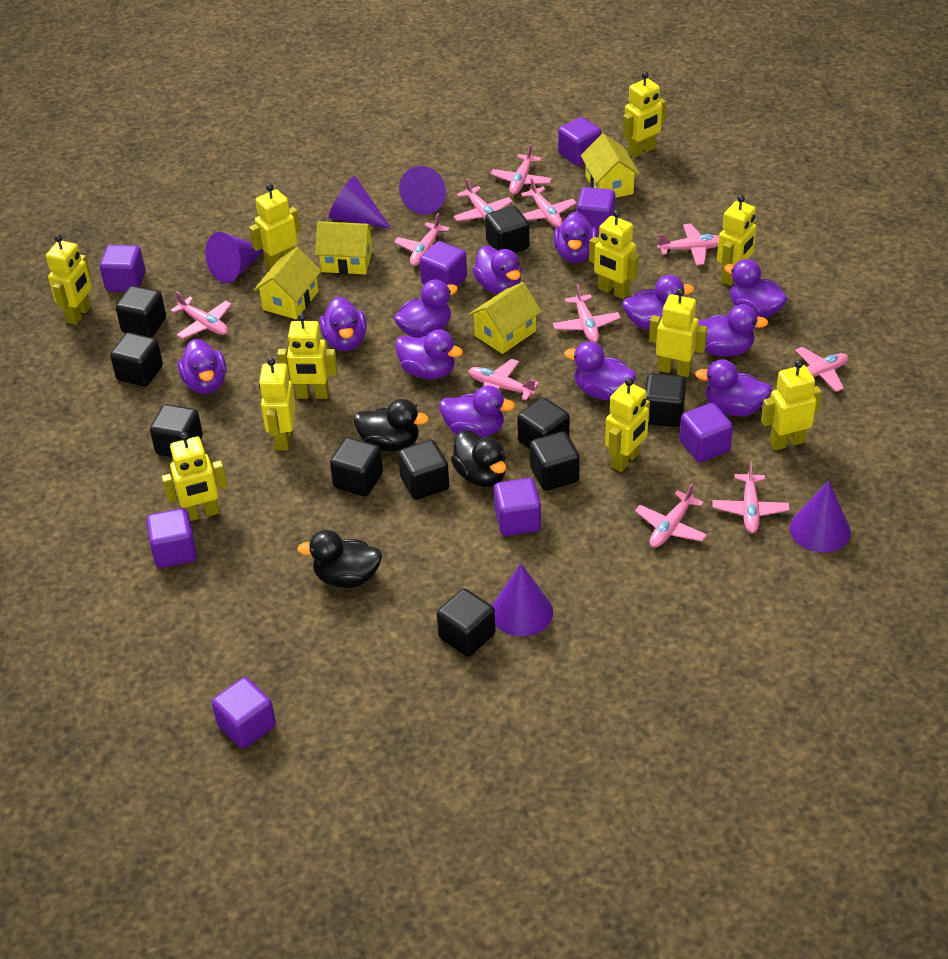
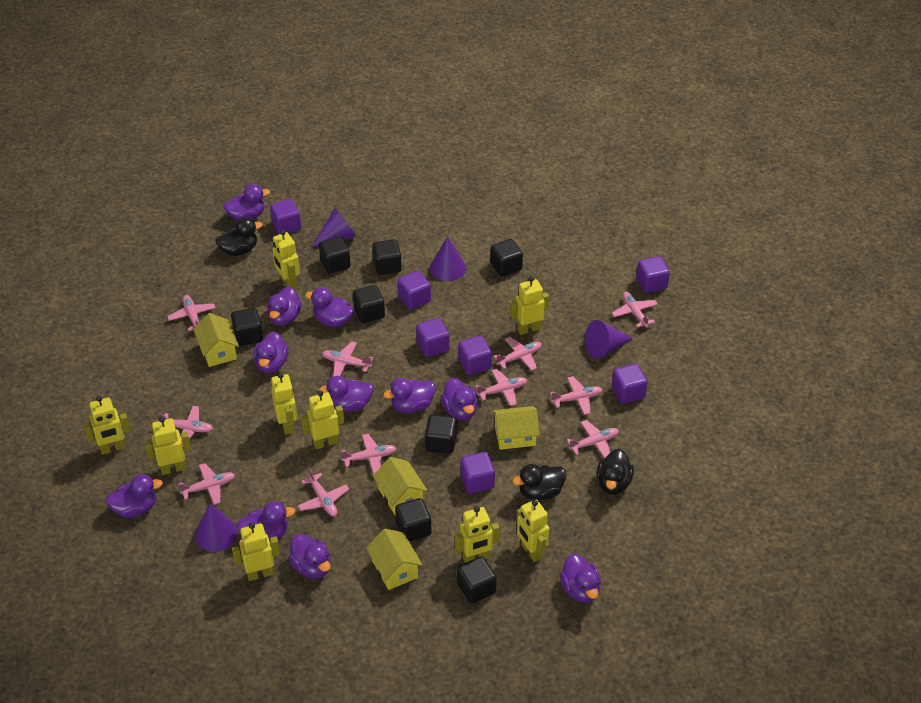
black cube: [110,332,163,387] [116,286,166,337] [150,404,203,457] [330,437,383,496] [398,440,449,500] [437,588,495,657] [485,206,529,253] [517,397,570,449] [530,431,580,491] [645,373,686,427] = 10 -> [231,308,263,346] [319,236,351,273] [353,285,385,323] [372,239,402,275] [395,498,431,542] [425,415,457,454] [457,556,496,603] [490,239,523,277] = 8
purple cone: [205,232,264,283] [329,176,391,229] [399,166,446,215] [492,564,553,637] [790,481,851,553] = 5 -> [195,503,238,552] [312,208,357,247] [430,236,466,281] [585,320,633,359] = 4
purple cube: [100,245,145,292] [146,508,197,568] [212,677,276,749] [420,241,467,287] [494,478,541,536] [558,117,602,166] [577,187,615,234] [679,403,733,462] = 8 -> [270,199,301,234] [397,270,431,310] [416,318,449,357] [458,335,492,375] [461,452,495,494] [612,364,647,404] [636,256,670,293] = 7
purple duck: [178,339,227,394] [320,297,367,351] [394,279,458,338] [395,330,463,379] [439,386,515,438] [472,246,521,295] [553,211,598,263] [564,341,636,400] [622,275,694,330] [695,359,772,416] [698,304,769,357] [724,259,788,318] = 12 -> [105,474,163,518] [224,184,270,221] [237,501,296,541] [253,331,288,373] [267,286,302,326] [288,534,331,579] [305,287,354,327] [319,376,373,412] [383,378,436,413] [441,378,478,420] [560,554,601,603] = 11
yellow robot: [46,234,92,325] [161,432,227,521] [249,184,300,270] [259,358,296,450] [277,313,338,399] [589,210,639,299] [605,378,650,472] [623,72,666,158] [649,288,707,377] [717,195,756,286] [761,360,822,450] = 11 -> [84,396,130,455] [144,417,191,475] [232,523,280,581] [271,372,297,435] [273,230,300,289] [301,390,344,449] [455,506,500,563] [510,276,549,335] [517,499,549,562] = 9

